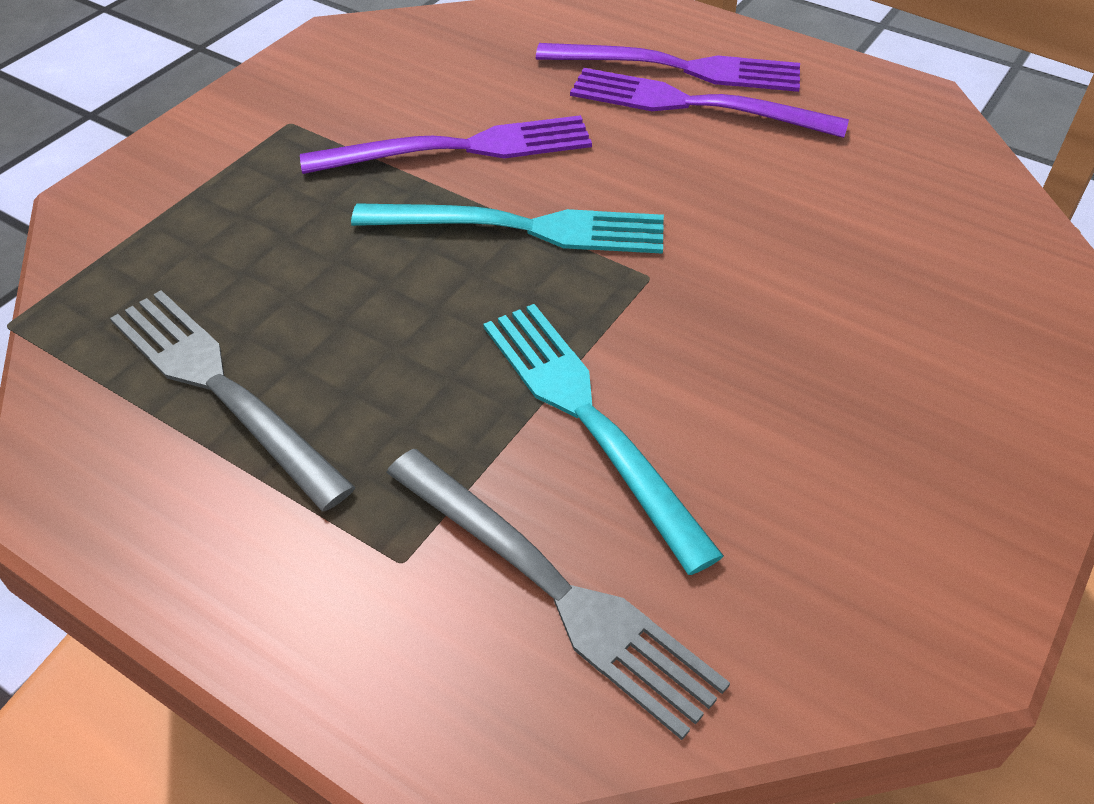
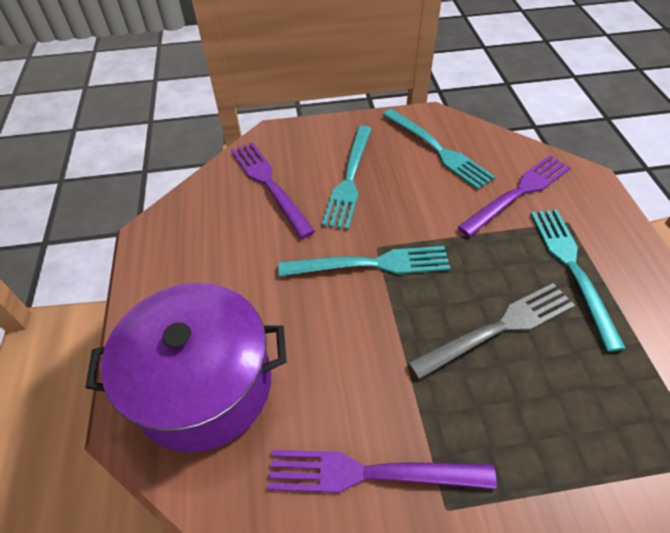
grey fork: [110,290,355,511] [386,449,730,740] = 2 -> [408,283,575,379] = 1
purple pot: none = 0 -> [85,283,287,452] = 1
turquoise fork: [351,203,664,254] [483,304,724,575] = 2 -> [278,246,450,276] [322,125,372,230] [382,109,495,190] [531,209,626,352] = 4

